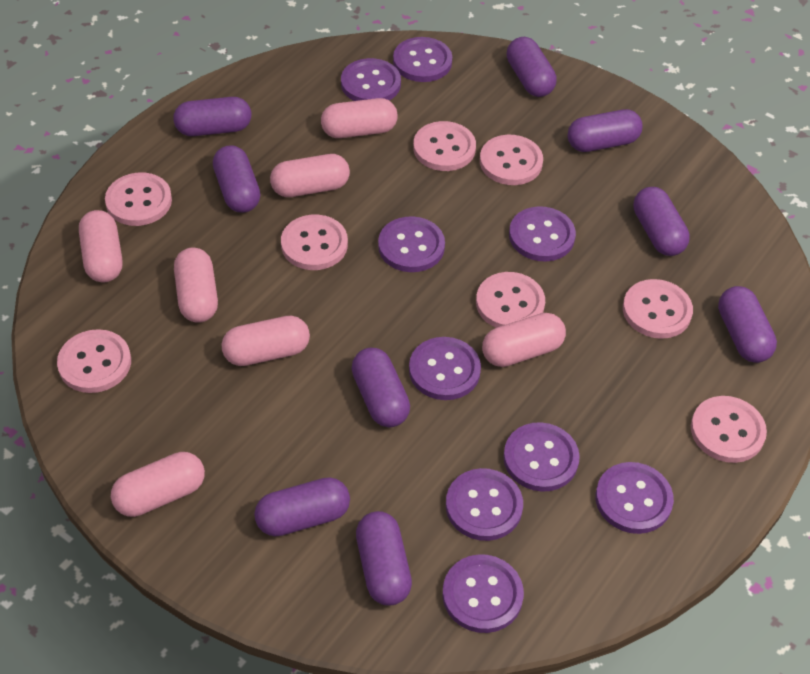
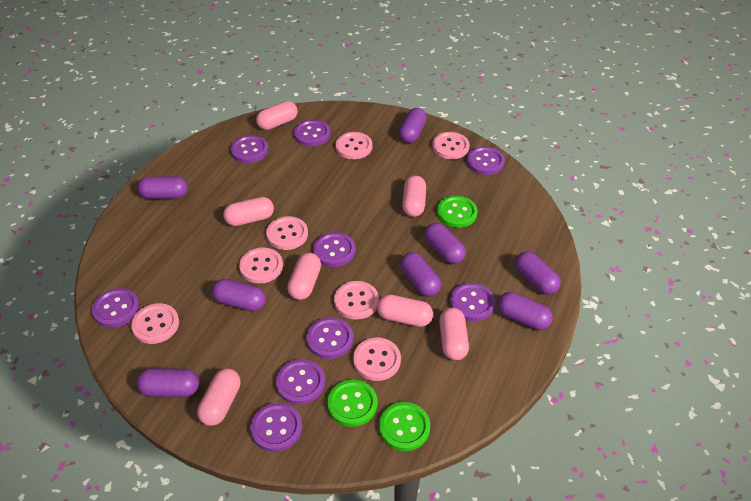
green button: none = 0 -> [327,380,377,427] [379,402,430,451] [437,196,478,228] = 3
pink button: [57,329,131,393] [105,172,172,226] [281,214,348,270] [413,121,476,171] [476,272,545,328] [480,135,543,185] [623,279,693,339] [691,396,767,463] = 8 -> [131,303,179,344] [239,247,283,284] [266,216,308,250] [334,281,379,320] [335,132,372,159] [353,337,401,381] [432,132,469,159] = 7
purple capsule: [173,97,251,136] [213,145,260,213] [254,477,350,536] [351,348,410,427] [356,511,412,605] [507,37,557,97] [568,109,643,152] [633,187,690,256] [718,286,777,363] = 9 -> [137,368,199,397] [138,176,188,199] [212,279,266,311] [399,108,427,143] [400,252,441,297] [424,223,466,264] [497,292,553,330] [515,251,561,295] = 8

